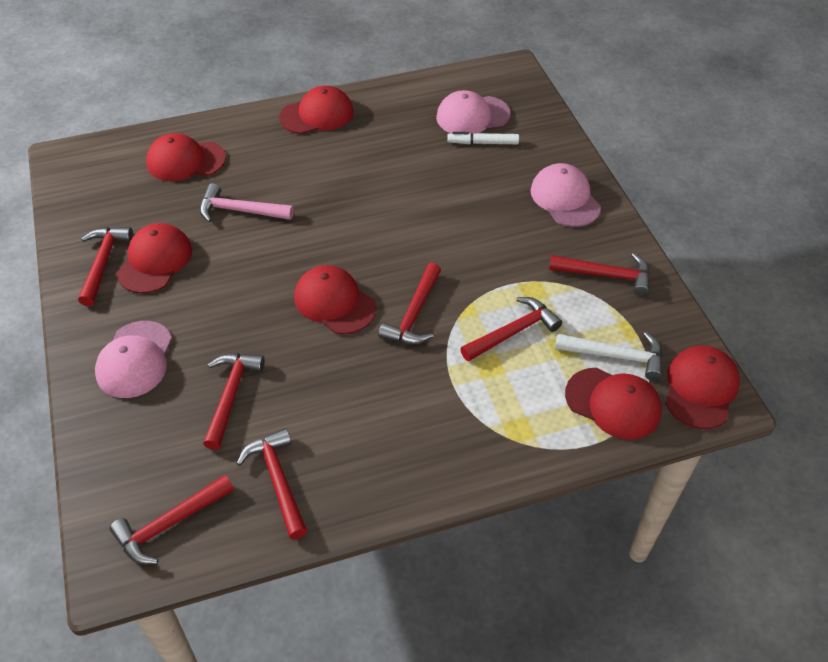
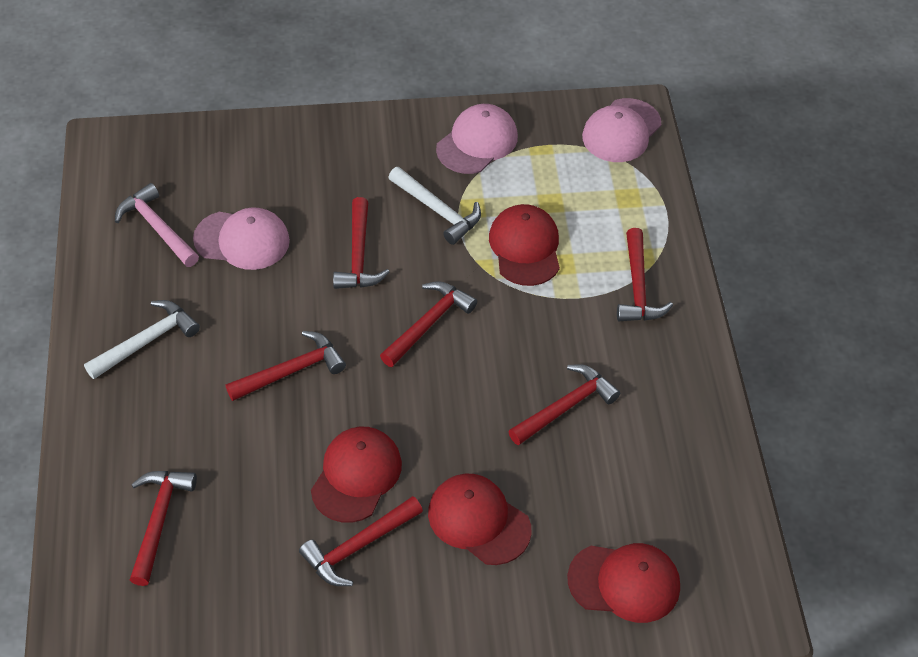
red cap: [117,223,192,293] [146,133,226,181] [279,86,353,134] [294,265,376,334] [565,368,662,440] [665,346,740,429] = 6 -> [311,427,402,523] [428,474,531,565] [489,204,560,286] [567,543,680,623] = 4
white hammer: [555,332,663,381] = 1 -> [84,300,200,379] [388,167,481,245] = 2
white marker: [447,132,519,144] = 1 -> none = 0

